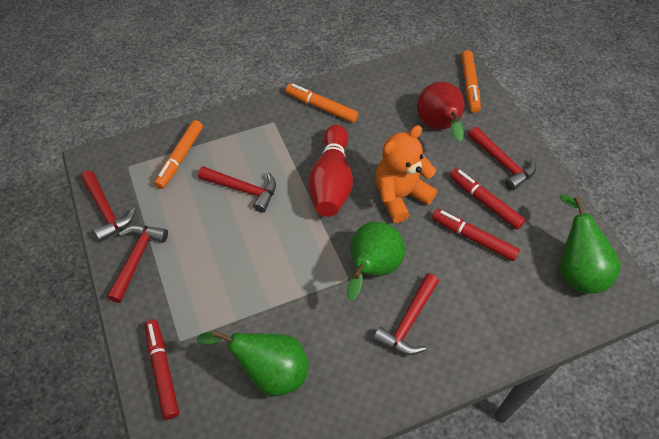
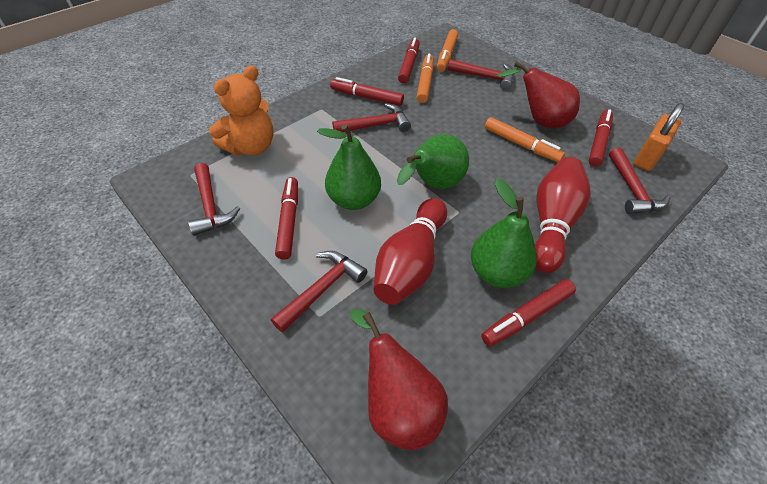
orange padlock: none = 0 -> [634,103,684,171] = 1
red bowling pin: [308,124,353,217] = 1 -> [374,198,447,305] [535,157,591,273] = 2
red marker: [145,320,179,420] [432,209,520,261] [449,168,525,230] = 3 -> [275,177,298,260] [330,77,404,106] [398,37,420,83] [481,279,576,346] [589,109,613,167] = 5
red pear: [417,82,465,142] = 1 -> [350,309,448,450] [497,61,580,128] = 2

